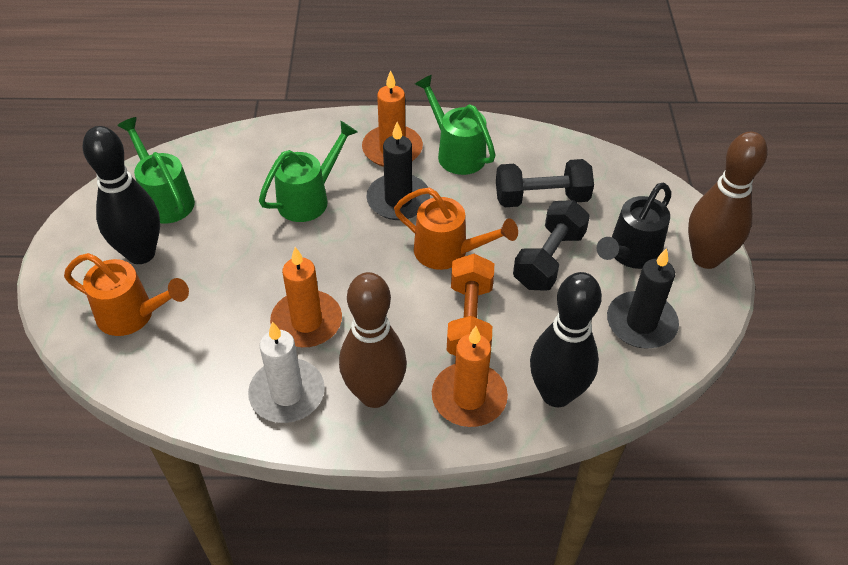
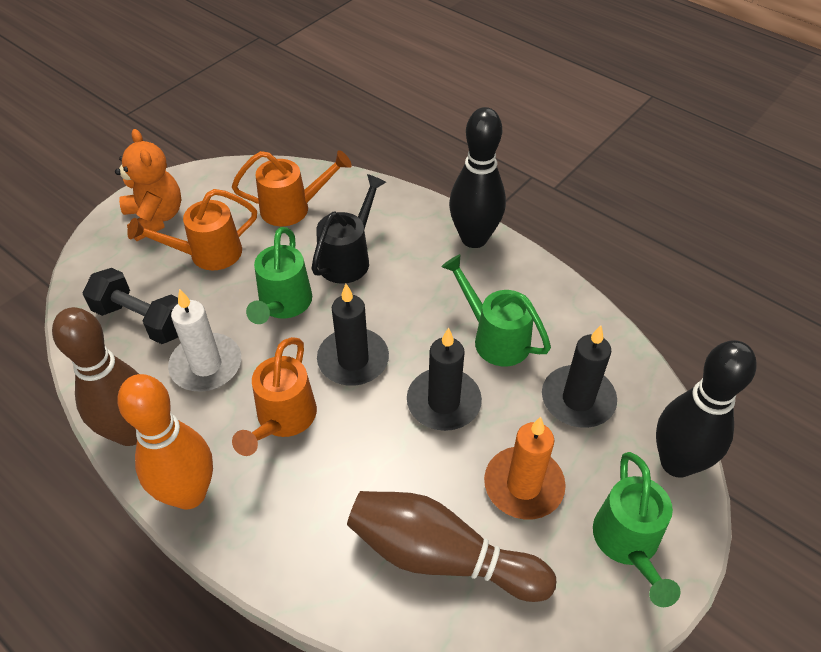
black candle: [366,122,430,220] [607,248,679,349] = 2 -> [317,284,389,386] [407,328,482,431] [542,325,617,428] = 3
black dumbbell: [496,159,594,207] [513,200,590,291] = 2 -> [82,268,178,344] = 1
orange bowling pin: none = 0 -> [117,374,213,509] = 1
orange candle: [270,247,342,347] [362,70,423,167] [432,326,508,427] = 3 -> [484,417,566,519] = 1
orange dumbbell: [446,254,494,356] = 1 -> none = 0
orange teddy bear: none = 0 -> [115,129,181,241] = 1
orange watering can: [64,253,189,336] [394,187,518,270] = 2 -> [127,189,257,271] [232,150,352,226] [232,337,317,456] = 3

